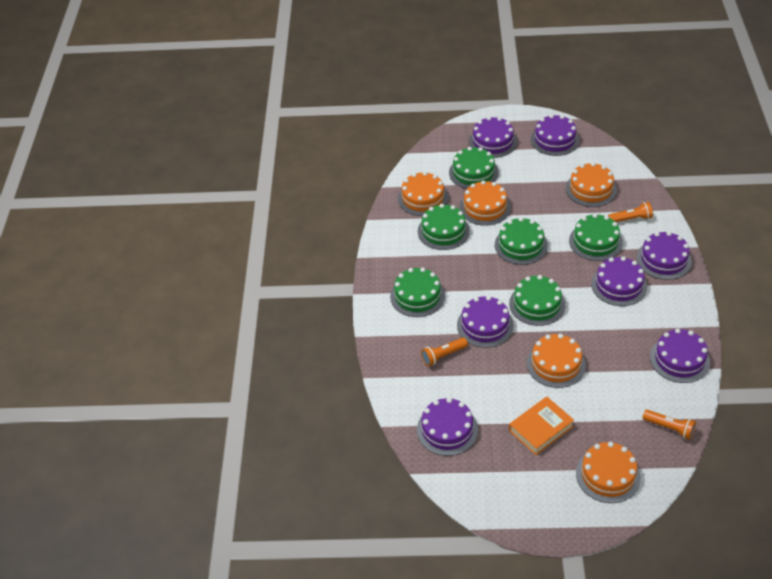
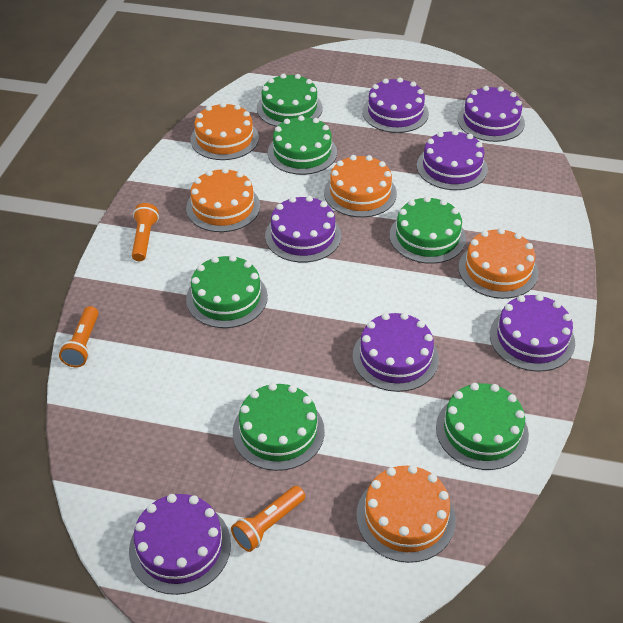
orange book: [509,397,574,455] = 1 -> none = 0

